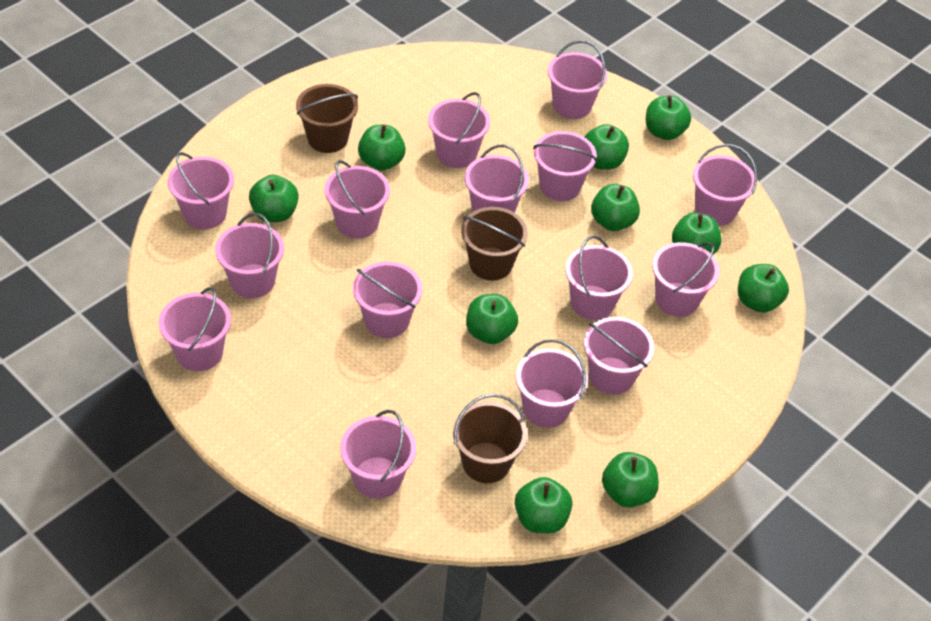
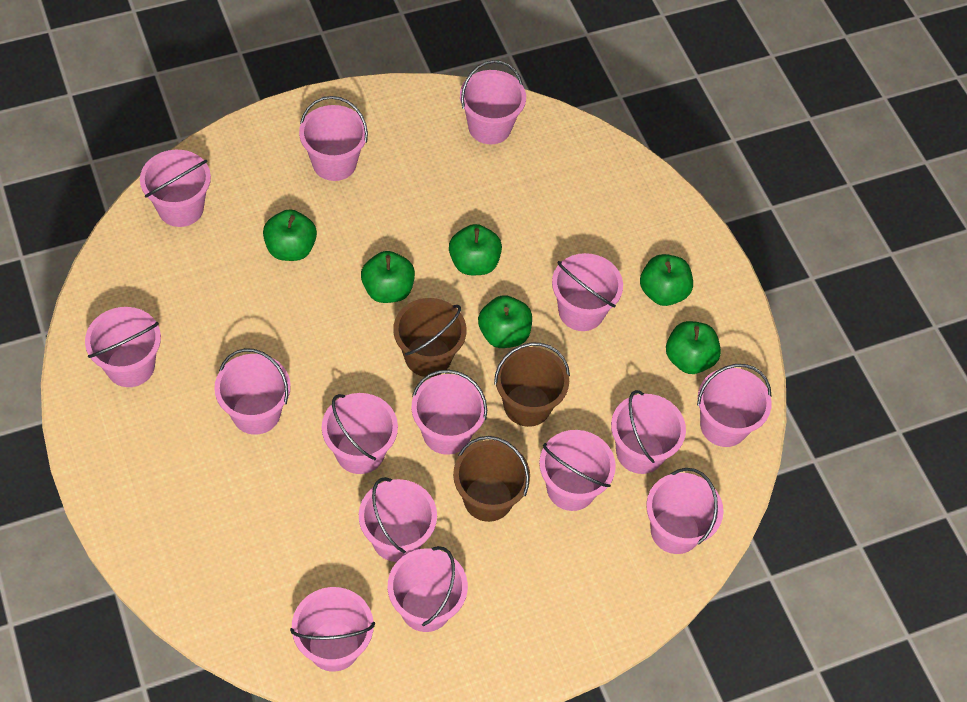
green apple: [249,175,299,222] [358,124,406,171] [466,294,518,344] [515,477,573,533] [585,124,629,170] [591,184,640,231] [602,452,659,508] [646,95,691,140] [672,213,722,255] [738,264,789,313] = 10 -> [263,209,317,261] [361,251,415,303] [449,224,502,275] [478,295,532,348] [640,254,693,306] [666,321,721,374] = 6

